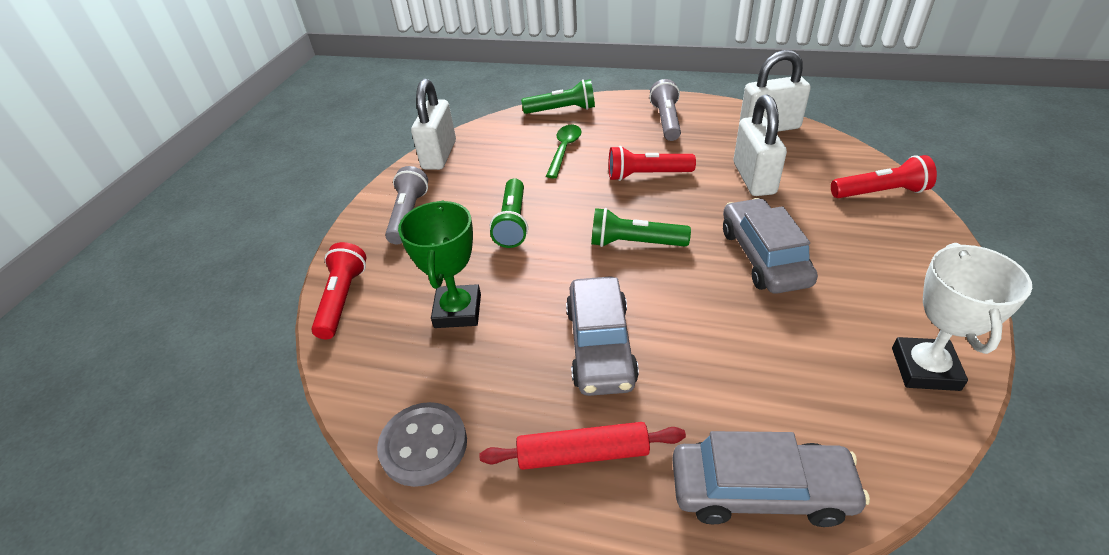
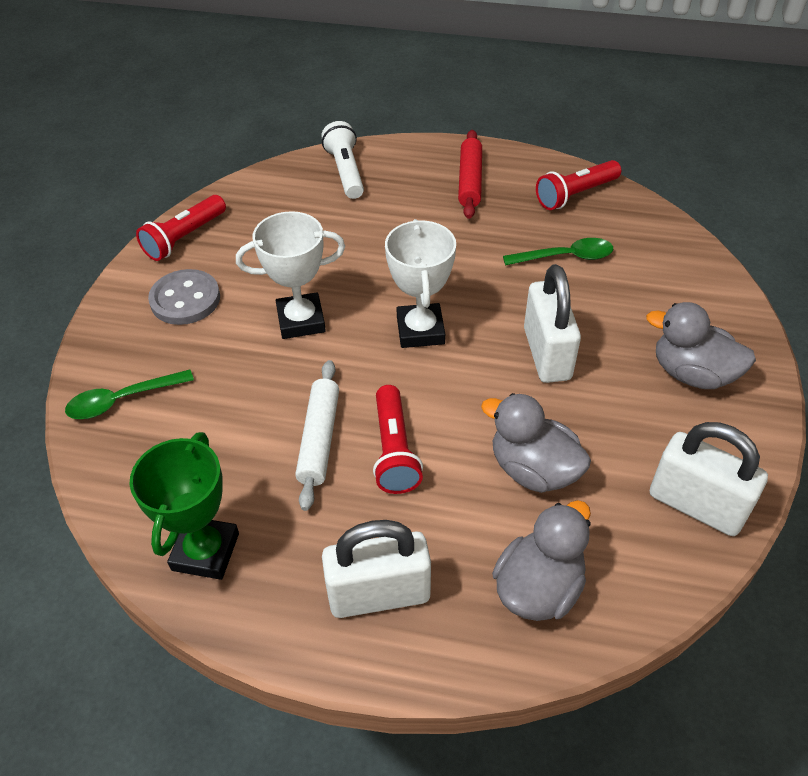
green flashlight: [490,178,528,248] [521,79,595,114] [591,208,691,247] = 3 -> none = 0
green spoon: [546,125,582,179] = 1 -> [65,370,194,419] [503,238,613,266] = 2
grey car: [566,277,639,396] [672,431,870,527] [723,198,818,294] = 3 -> none = 0
grey duck: none = 0 -> [481,393,591,493] [492,500,591,621] [646,302,756,389] = 3
grey flashlight: [385,166,428,244] [649,79,681,141] = 2 -> none = 0
white flashlight: none = 0 -> [321,121,364,199] = 1
white rolling pin: none = 0 -> [295,360,339,511] = 1
white trophy: [892,243,1032,391] = 1 -> [236,211,345,339] [385,219,456,348] = 2

